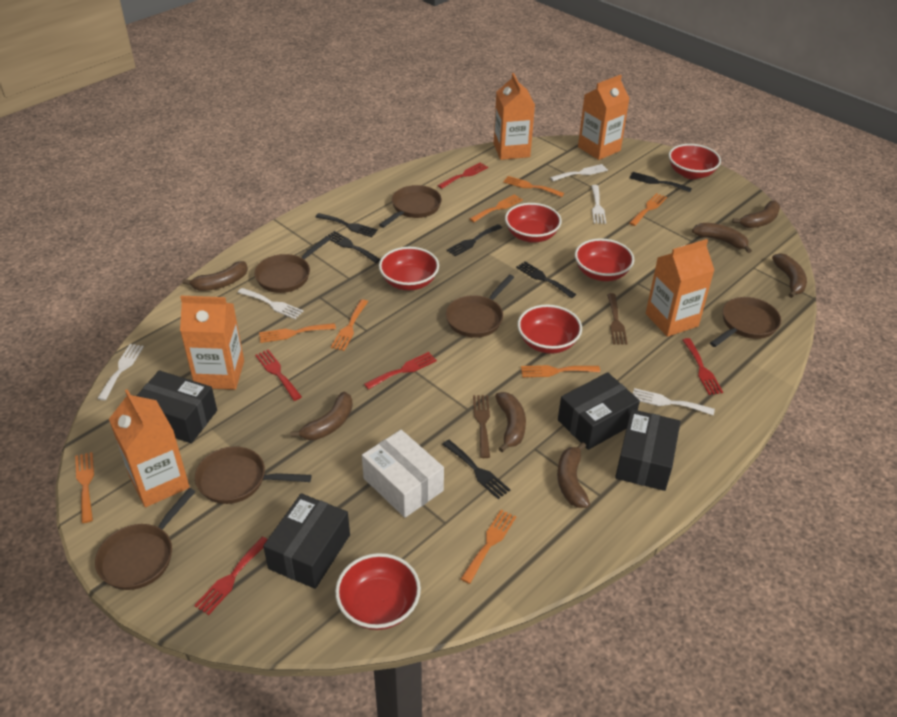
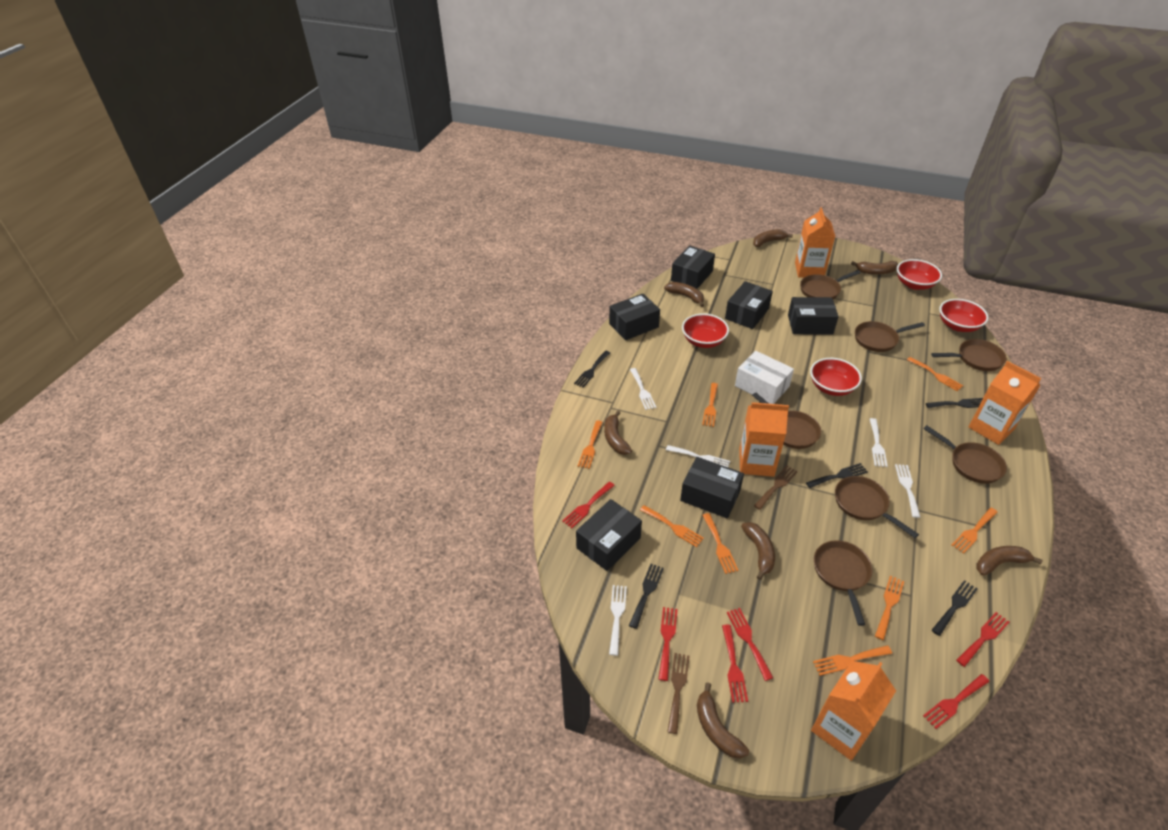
black box: [137,370,217,443] [263,493,350,589] [558,372,640,450] [615,409,681,491] = 4 -> [576,499,642,571] [609,294,660,340] [671,245,715,289] [680,457,744,518] [725,281,773,329] [788,297,839,335] = 6
black fork: [316,213,378,237] [325,231,381,263] [442,440,510,499] [447,224,502,256] [516,261,576,298] [629,172,692,192] = 6 -> [574,351,610,388] [629,564,664,629] [806,463,868,488] [926,398,983,408] [932,580,978,636] = 5
brown pan: [95,488,195,590] [195,446,312,504] [254,236,330,293] [379,185,442,228] [446,274,514,338] [710,297,781,347] = 6 -> [752,393,821,449] [800,270,860,299] [814,540,872,626] [835,476,919,538] [855,321,925,352] [923,425,1007,484] [931,339,1007,371] = 7
orange carton: [109,389,190,507] [180,296,244,390] [494,73,535,160] [578,75,630,160] [646,239,714,337] = 5 -> [739,402,789,477] [795,207,836,278] [811,661,896,761] [969,361,1041,445] = 4
red bowl: [335,553,421,630] [379,247,439,290] [505,203,562,243] [517,304,582,354] [575,238,634,281] [669,144,721,179] = 6 -> [682,313,729,348] [810,358,862,396] [897,259,942,290] [939,299,989,332] = 4
red fork: [194,536,268,615] [255,349,302,401] [364,352,437,390] [437,162,488,189] [683,338,723,395] = 5 -> [562,481,615,528] [659,607,678,681] [722,625,748,703] [727,608,773,681] [923,674,989,729] [956,612,1009,667] = 6

